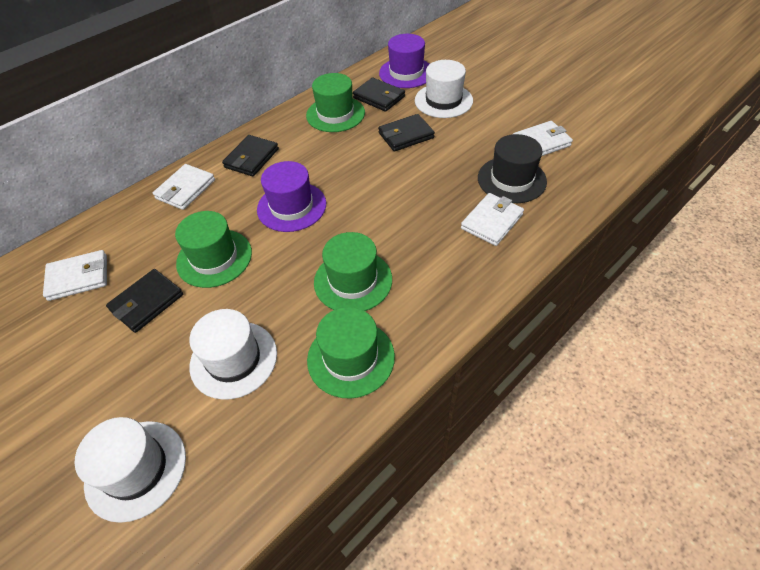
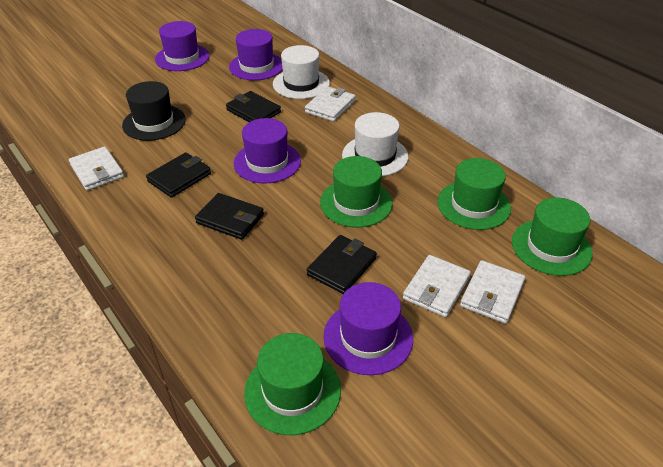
purple hat: [257,161,326,232] [379,34,429,88] = 2 -> [155,21,209,71] [229,29,283,80] [234,118,301,184] [323,282,413,375] = 4
white hat: [75,417,186,523] [189,309,277,400] [415,60,473,118] = 3 -> [273,45,330,99] [342,112,408,176] = 2

